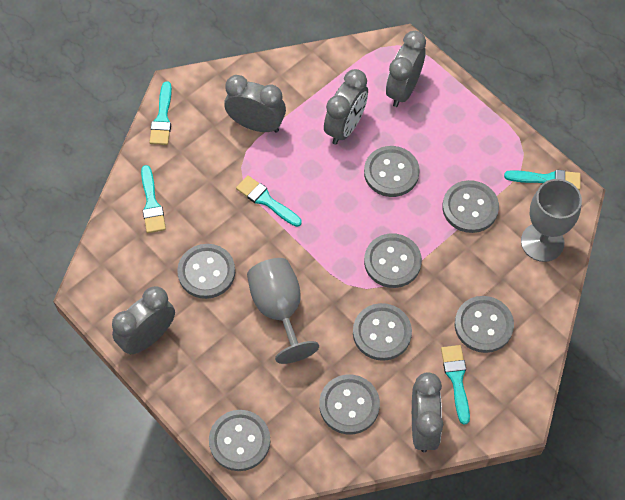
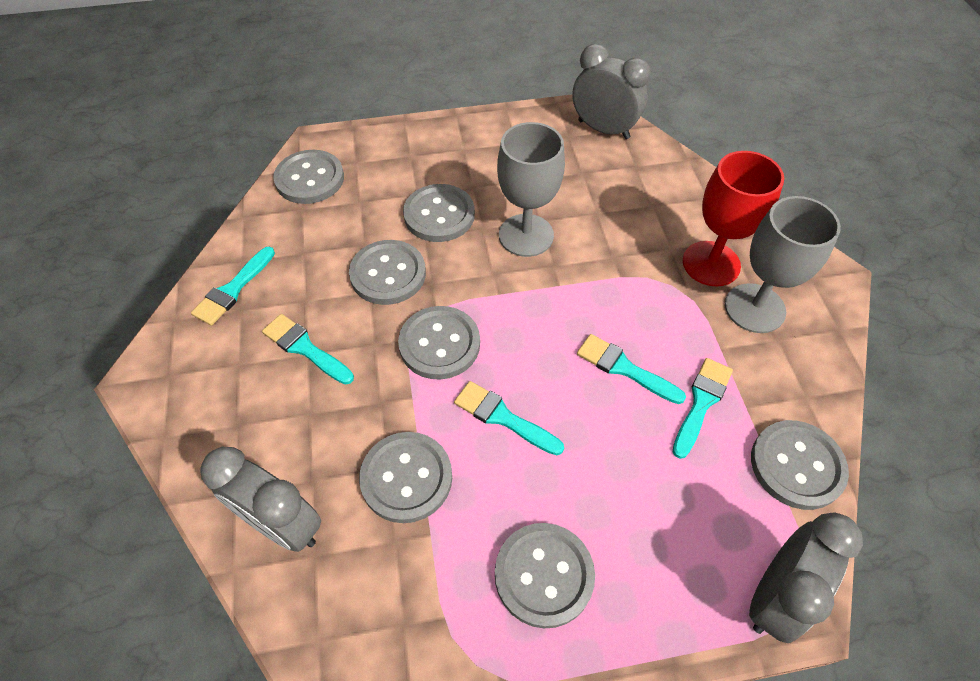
grey button: [177,244,235,299] [209,410,270,471] [319,375,380,434] [353,303,412,361] [364,146,420,197] [364,233,422,288] [442,180,499,233] [454,296,514,353] = 8 -> [273,150,344,204] [349,240,426,305] [359,432,452,523] [398,306,480,380] [403,184,475,242] [495,523,595,628] [751,420,849,510] = 7
grey clock: [112,286,175,354] [224,75,286,132] [324,69,368,145] [386,31,426,107] [412,372,443,452] = 5 -> [200,447,321,552] [572,44,651,139] [749,512,863,643] = 3
red goblet: none = 0 -> [683,151,784,286] = 1

